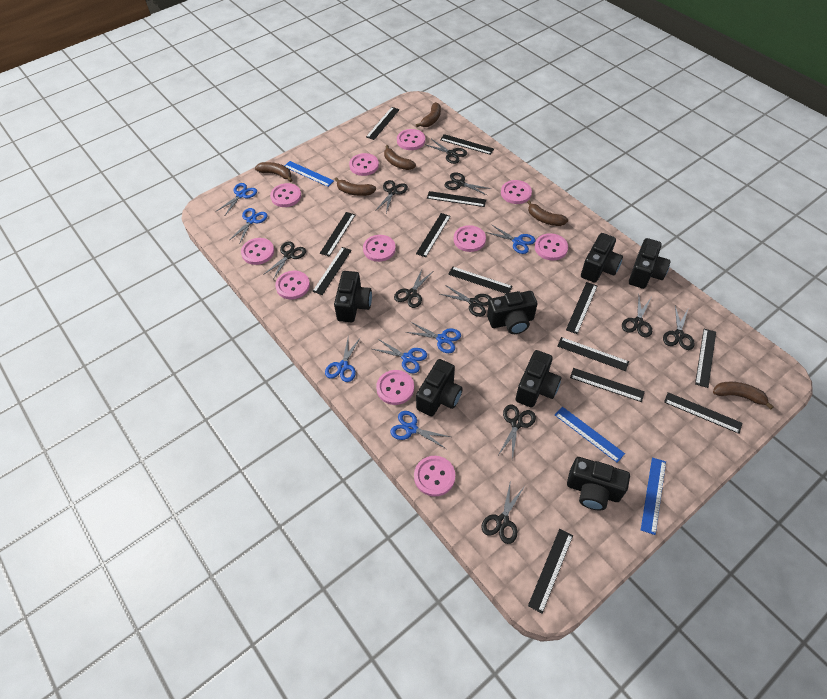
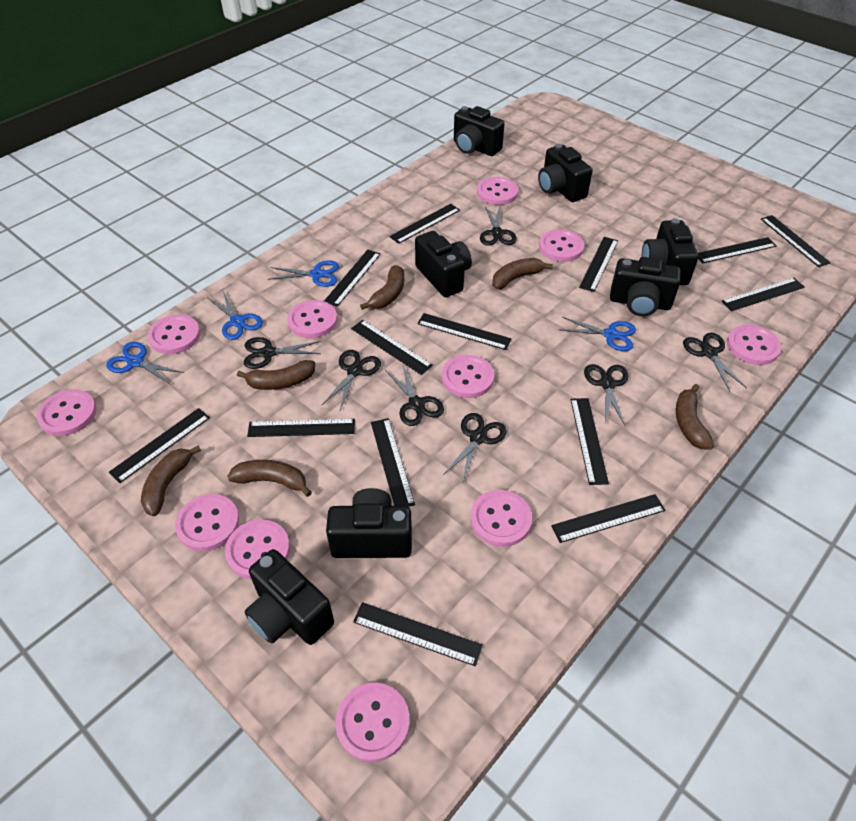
black ruler: [312,247,352,295] [320,212,355,257] [366,107,400,140] [416,213,451,257] [427,191,486,207] [440,134,494,155] [448,266,513,294] [528,529,573,613] [557,337,629,371] [566,282,597,334] [570,368,645,402] [664,392,743,434] [695,329,716,388] = 13 -> [109,408,210,483] [247,419,355,437] [324,250,381,307] [351,320,433,375] [353,602,483,666] [371,418,415,507] [389,204,460,244] [417,313,511,350] [551,494,665,543] [571,398,609,485] [579,237,618,292] [698,237,776,264] [721,278,805,311] [761,215,831,267] = 14
black scissors: [263,241,306,279] [375,180,408,213] [394,267,432,308] [426,139,467,164] [440,285,491,317] [444,172,492,195] [481,480,525,544] [499,404,536,460] [622,297,652,338] [663,306,695,350] = 10 -> [244,337,321,369] [322,350,381,410] [385,363,444,426] [443,413,507,484] [480,206,517,245] [584,364,628,425] [683,333,747,391] = 7
blue ruler: [285,161,334,187] [555,407,625,463] [641,457,666,535] = 3 -> none = 0
blue scissors: [217,183,257,215] [230,208,268,243] [325,334,361,382] [373,339,427,373] [390,411,451,449] [406,322,461,353] [486,224,535,254] = 7 -> [106,342,184,384] [207,291,263,340] [268,260,339,287] [559,317,636,351] = 4

